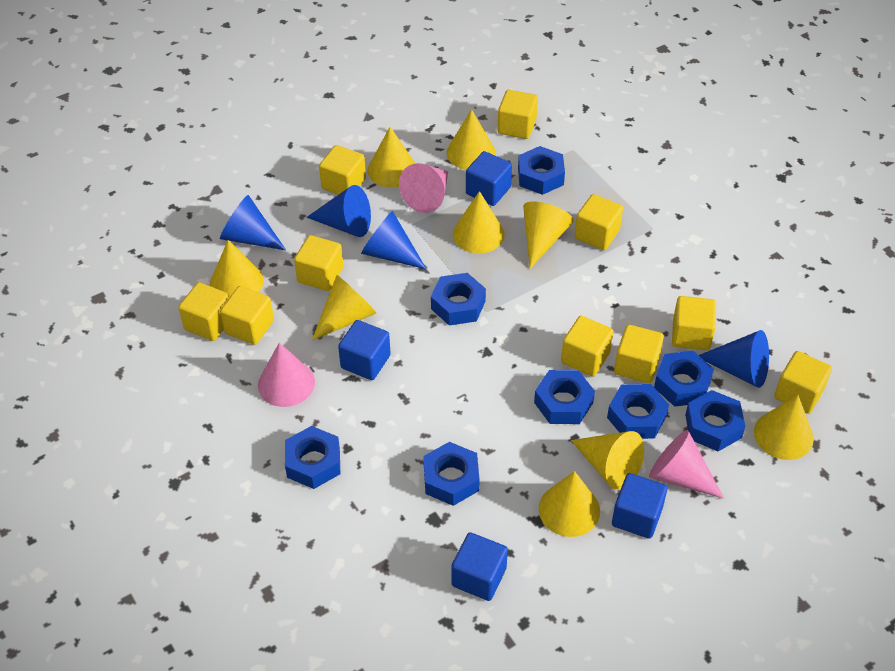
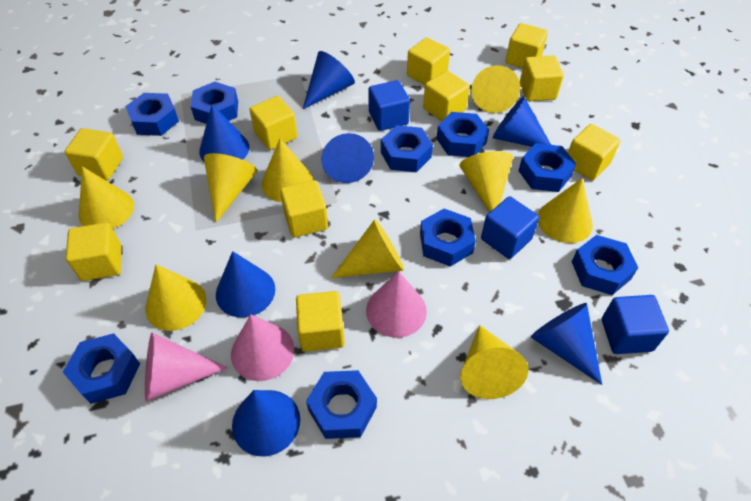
blue cone: [220,195,286,250] [307,185,371,237] [361,211,426,269] [699,330,769,388] = 4 -> [199,104,249,161] [216,251,275,318] [232,390,300,456] [303,51,355,109] [321,133,374,183] [493,96,551,147] [531,303,602,385] = 7
blue cube: [338,320,391,380] [451,532,508,601] [466,151,512,206] [612,473,667,539] = 4 -> [368,80,410,131] [481,196,539,259] [602,295,669,354] = 3
blue nut: [285,426,340,489] [423,442,480,506] [431,273,486,326] [518,146,565,195] [534,370,595,424] [607,384,669,439] [654,351,714,407] [685,390,745,451] = 8 -> [63,333,140,404] [126,93,179,136] [191,82,238,124] [306,370,377,439] [381,125,433,172] [420,209,476,267] [436,112,489,157] [519,143,576,192] [572,235,638,295] = 9

